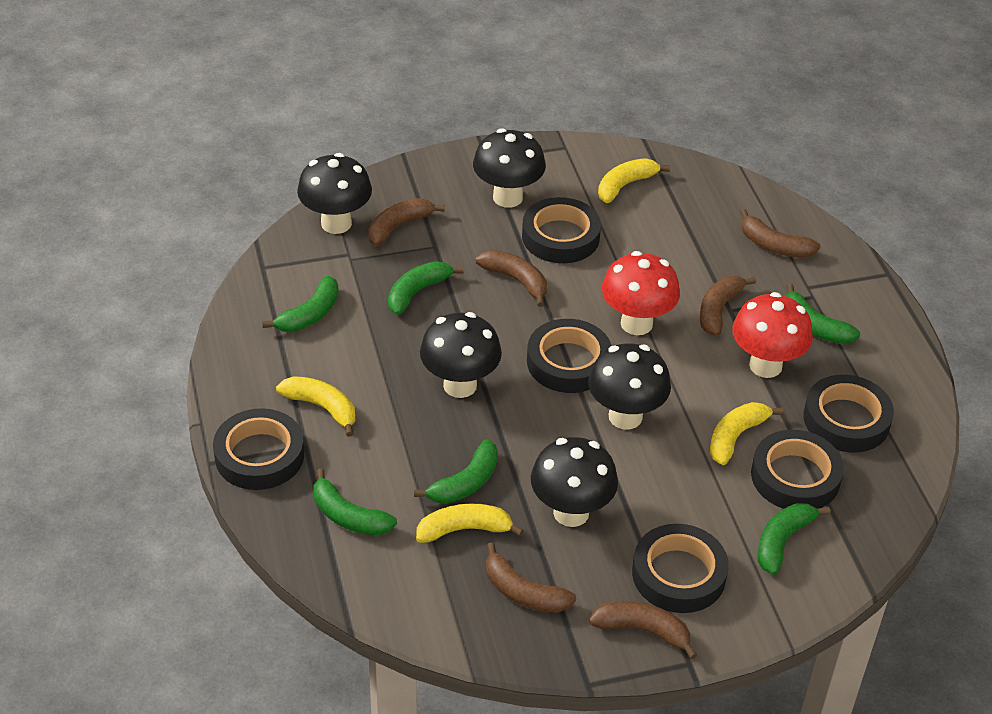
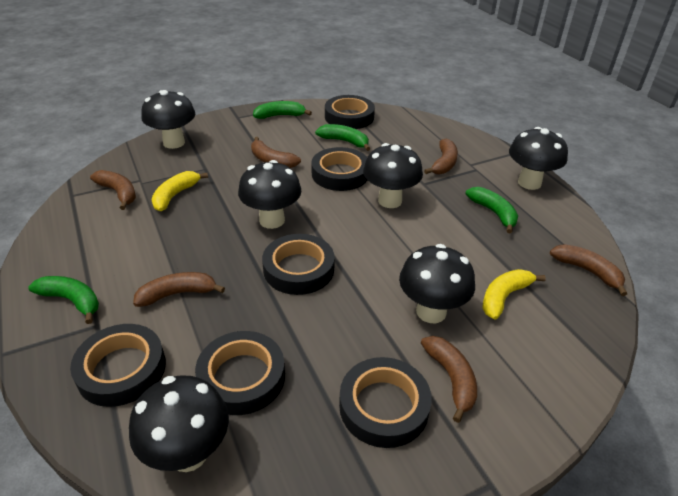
black mushroom: [297,153,372,234] [420,312,502,398] [473,128,546,208] [531,437,618,527] [588,343,671,429] = 5 -> [129,375,229,472] [141,90,195,149] [238,160,301,229] [363,143,423,208] [399,244,475,323] [509,127,568,190] = 6
green banana: [262,276,339,332] [314,469,397,535] [388,261,463,315] [414,439,498,504] [758,503,830,575] [786,283,860,344] = 6 -> [28,276,99,324] [253,101,312,119] [315,124,370,151] [465,187,518,233] = 4
red mushroom: [602,251,680,335] [732,292,813,378] = 2 -> none = 0
yellow banana: [276,376,355,437] [416,504,524,543] [598,158,670,203] [710,402,784,465] = 4 -> [151,171,208,211] [482,269,546,320] = 2

